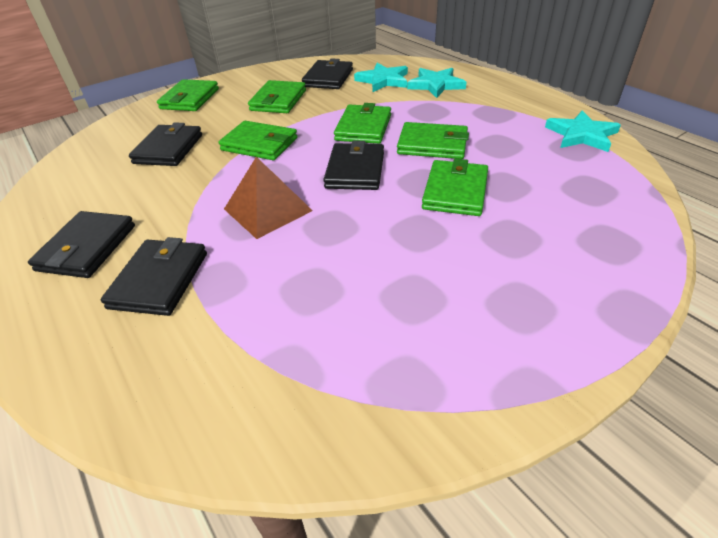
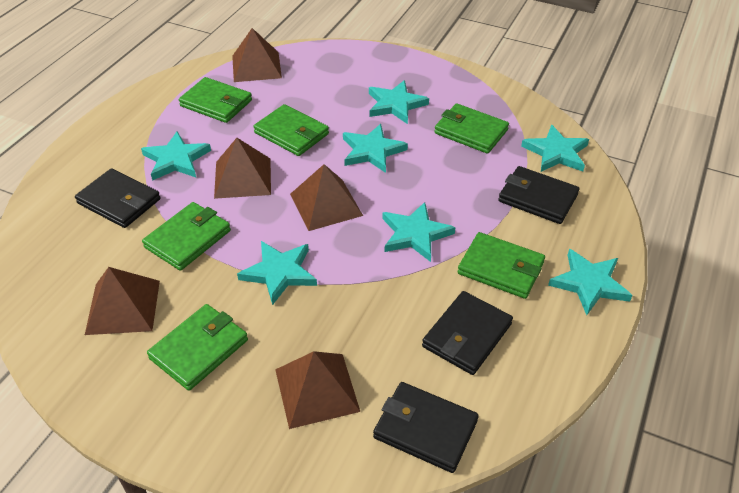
black wallet: [28,211,135,278] [101,237,207,316] [129,122,202,166] [302,58,353,89] [323,141,384,190] = 5 -> [75,168,160,228] [373,382,479,473] [422,291,513,375] [498,166,579,224] = 4
brown pyramid: [224,157,313,239] = 1 -> [85,267,160,335] [214,138,271,199] [232,28,282,82] [275,351,360,429] [290,164,363,231] = 5
turquoise star: [354,63,408,92] [407,68,467,98] [545,110,621,152] = 3 -> [141,131,211,181] [237,241,317,305] [343,124,408,173] [369,80,429,124] [383,202,456,262] [521,125,589,172] [548,249,632,315] = 7

